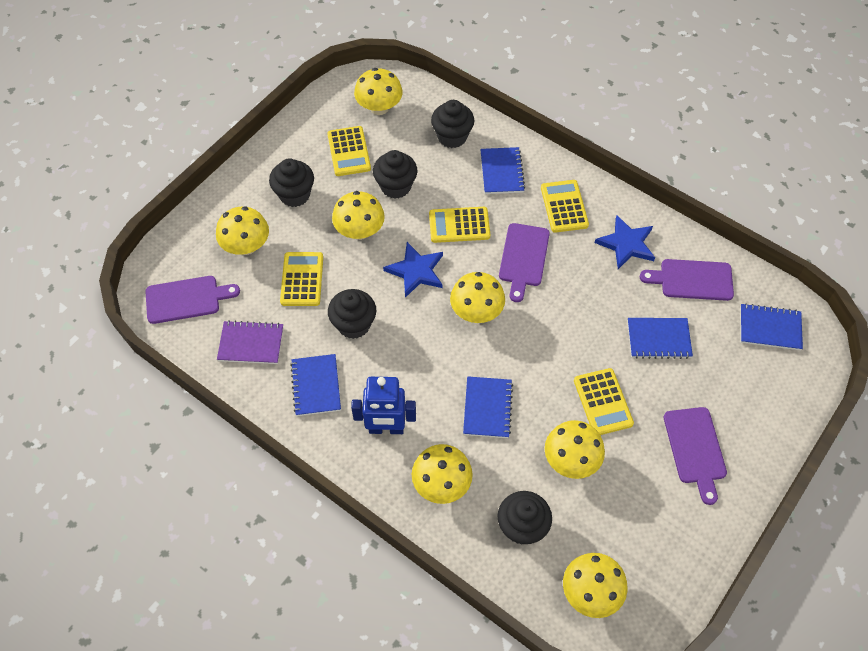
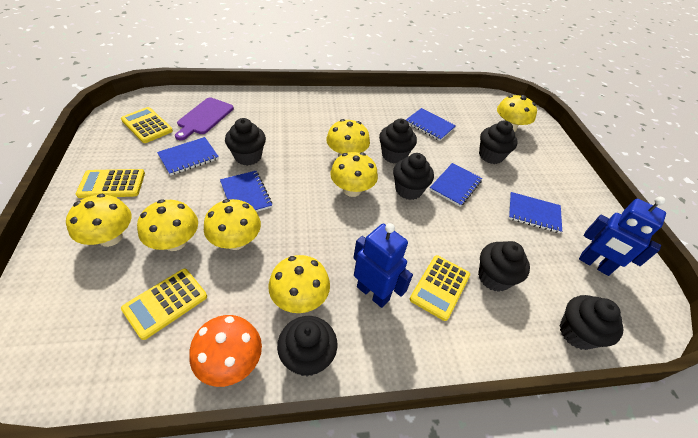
black cupcake: [269,159,314,207] [328,289,376,339] [373,150,417,199] [431,100,474,148] [498,491,552,545] = 5 -> [225,118,266,166] [277,316,337,377] [379,119,417,164] [393,153,434,200] [478,241,530,292] [479,120,518,164] [560,295,623,350] = 7
blue robot: [351,377,416,434] = 1 -> [354,223,413,308] [579,197,666,276] = 2
blue star: [383,242,443,298] [595,216,655,269] = 2 -> none = 0
orange mushroom: none = 0 -> [189,315,262,387] = 1
purple cutting board: [145,276,240,324] [499,223,550,302] [640,259,734,301] [664,407,727,505] = 4 -> [175,97,234,140] = 1
purple notebook: [217,320,283,364] = 1 -> none = 0
yellow calculator: [280,252,323,306] [327,126,371,176] [429,207,490,243] [541,180,589,233] [574,368,634,435] = 5 -> [76,169,145,198] [121,107,173,143] [121,269,207,340] [410,255,470,321] = 4

